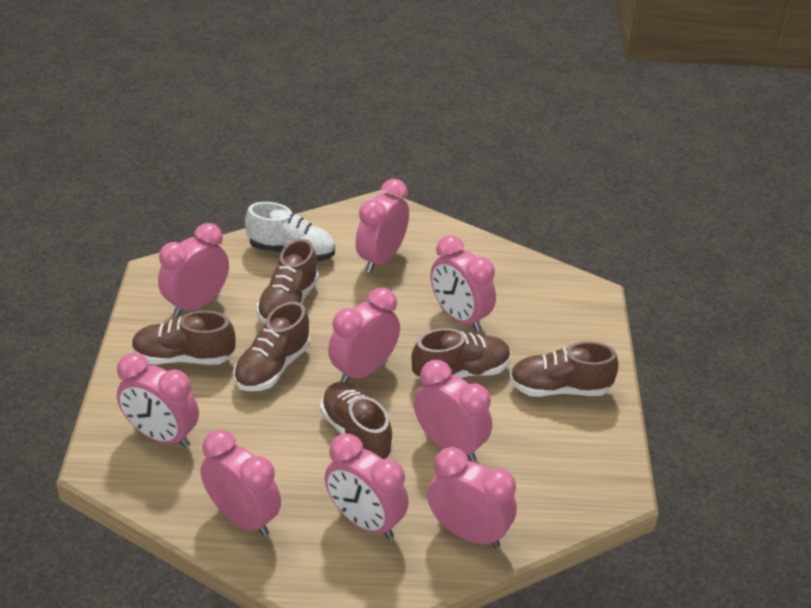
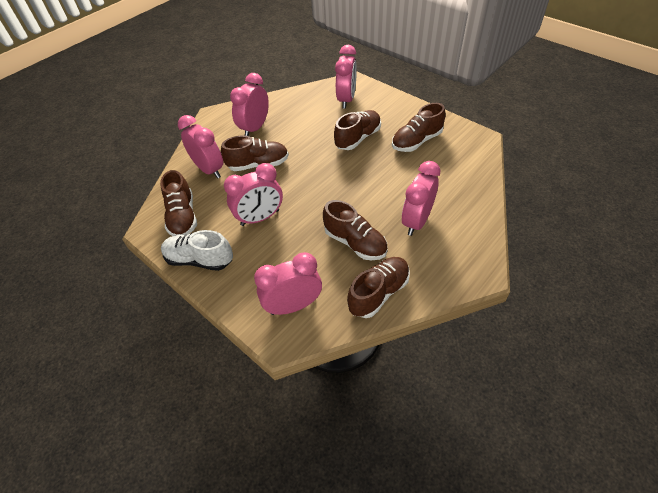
pink clock: [117,353,199,448] [158,223,229,317] [201,430,281,537] [325,434,409,539] [328,288,400,382] [356,179,409,273] [414,360,492,462] [427,447,517,548] [430,235,496,332] = 9 -> [178,115,223,179] [224,163,283,226] [230,73,269,136] [254,252,322,315] [335,45,357,109] [402,161,440,236] = 6

